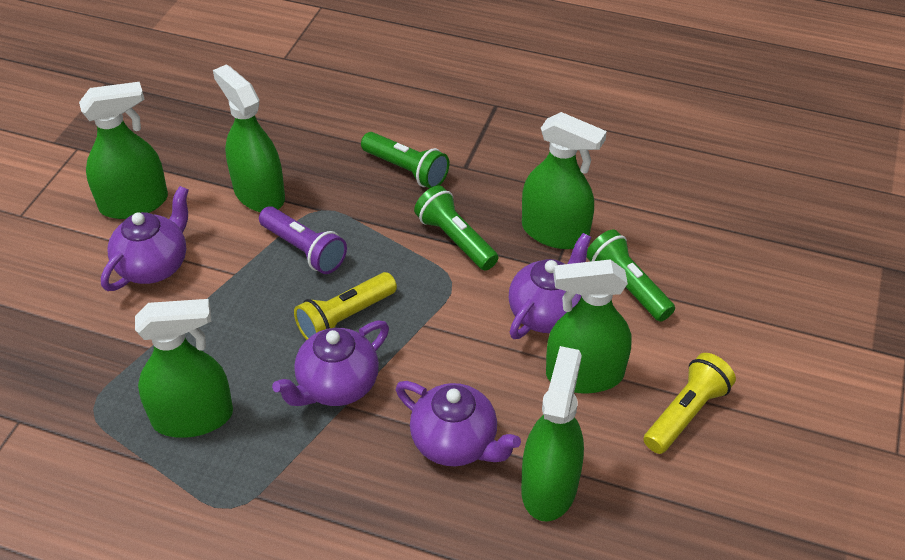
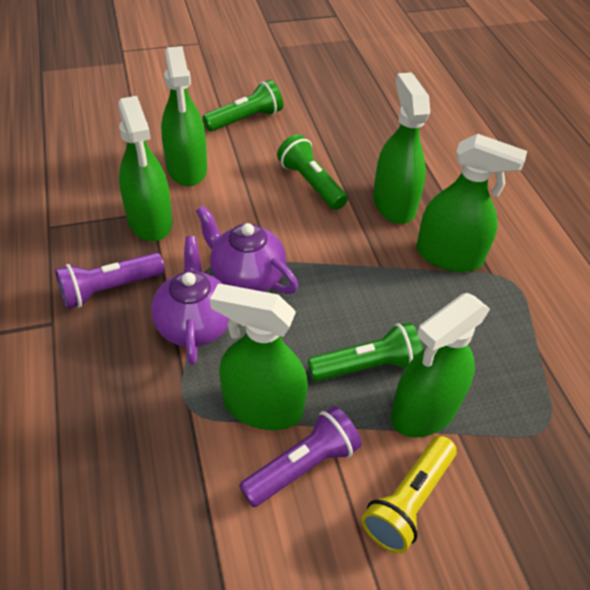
purple flashlight: [259,206,347,274] = 1 -> [55,253,165,309] [239,406,362,507] = 2
purple teapot: [101,186,189,291] [272,321,389,406] [396,381,521,466] [509,233,591,339] = 4 -> [151,236,229,365] [196,205,298,294] = 2
yellow flashlight: [294,272,397,340] [644,353,736,454] = 2 -> [361,436,457,554] = 1

